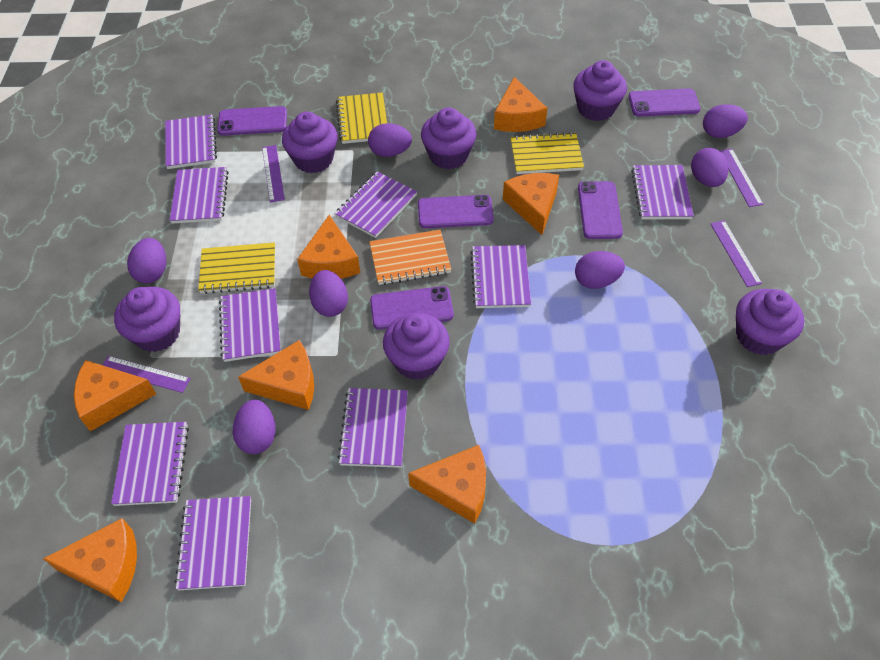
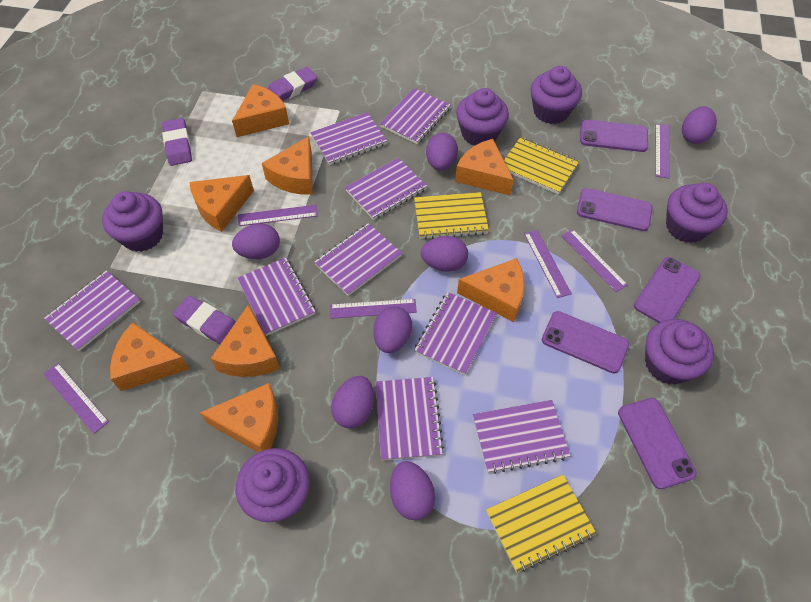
orange cheese: [43,518,137,602] [74,360,156,431] [238,340,314,410] [297,215,360,279] [408,445,486,524] [494,77,547,132] [503,173,559,235] = 7 -> [110,322,189,391] [190,175,254,232] [200,383,278,452] [210,305,280,377] [232,84,289,137] [262,136,313,195] [455,139,514,195] [457,258,524,322] = 8
orange notebook: [369,230,451,285] = 1 -> none = 0
purple eraser: none = 0 -> [162,118,192,166] [173,296,236,344] [267,67,317,101] = 3
purple ruler: [103,356,191,393] [262,145,285,202] [710,220,762,287] [719,149,763,207] = 4 -> [43,363,109,434] [238,205,318,226] [330,299,417,319] [524,230,572,298] [561,229,627,292] [655,124,670,179] = 6

